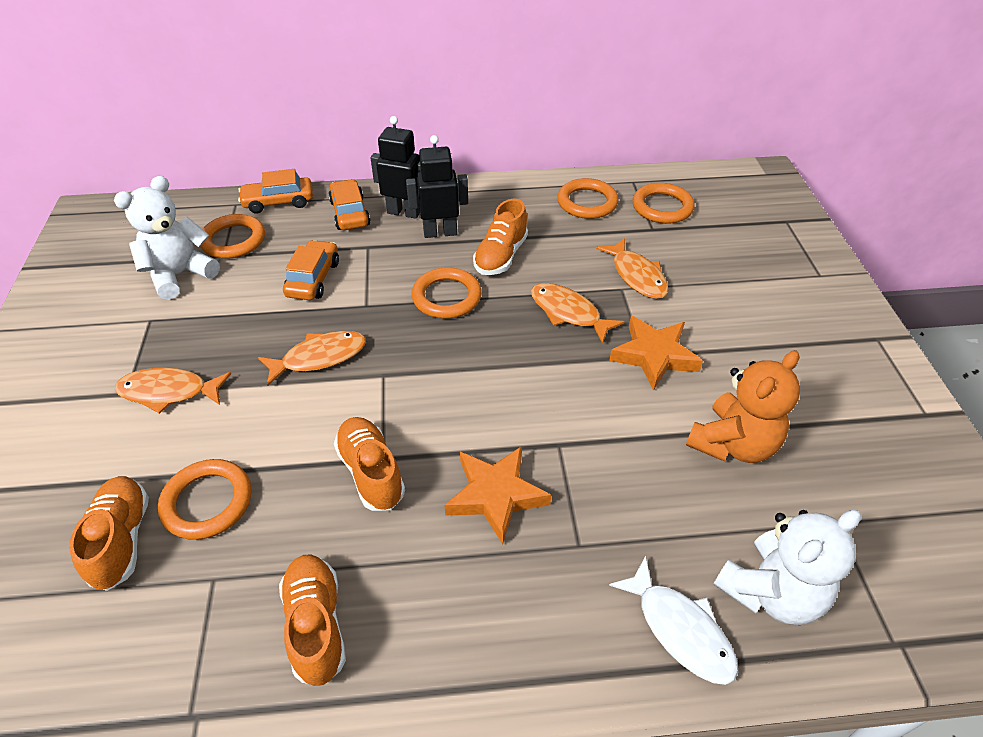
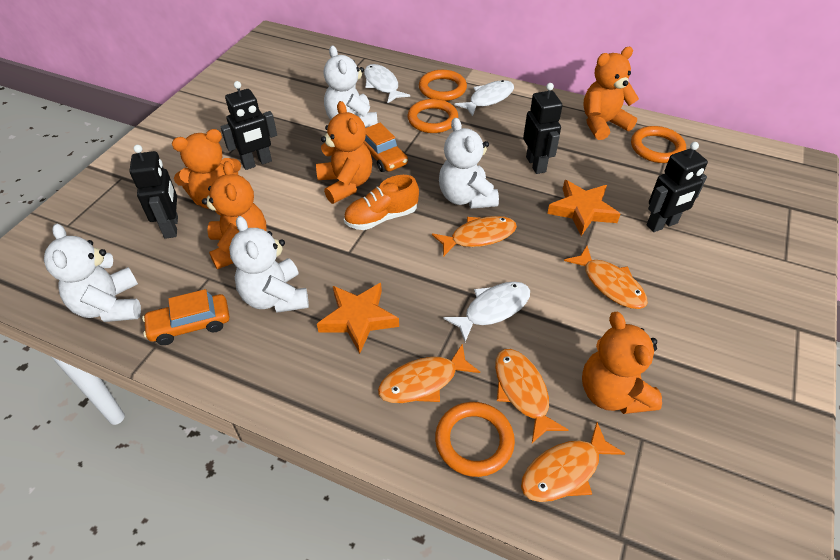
black robot: [371,116,421,219] [406,135,468,238] = 2 -> [129,145,178,239] [221,81,277,170] [523,83,563,174] [646,142,708,232] = 4
orange car: [238,169,313,213] [283,240,339,300] [328,179,371,230] = 3 -> [142,289,230,345] [363,123,408,172] = 2
orange fish: [115,367,231,414] [258,331,366,386] [531,283,624,344] [596,238,669,299] = 4 -> [378,344,480,403] [432,216,517,257] [495,349,568,443] [521,422,626,502] [564,246,648,309] = 5
orange ring: [158,459,252,540] [200,214,265,259] [411,267,482,319] [557,178,619,219] [632,183,695,224] = 5 -> [407,99,458,133] [419,70,467,101] [435,402,515,477] [631,126,686,163] = 4
orange shoe: [69,476,149,591] [279,554,346,686] [334,417,405,511] [473,199,528,275] = 4 -> [344,175,419,230] = 1
orange teddy bear: [686,350,800,463] = 1 -> [172,129,241,209] [202,161,267,269] [316,101,372,204] [582,312,662,414] [583,47,639,140] = 5
white fish: [609,556,738,685] = 1 -> [364,64,410,104] [443,282,530,342] [455,80,514,116] = 3
white teddy bear: [114,176,220,300] [714,510,861,625] = 2 -> [44,224,141,322] [229,216,309,313] [323,45,378,128] [439,118,499,209] = 4

